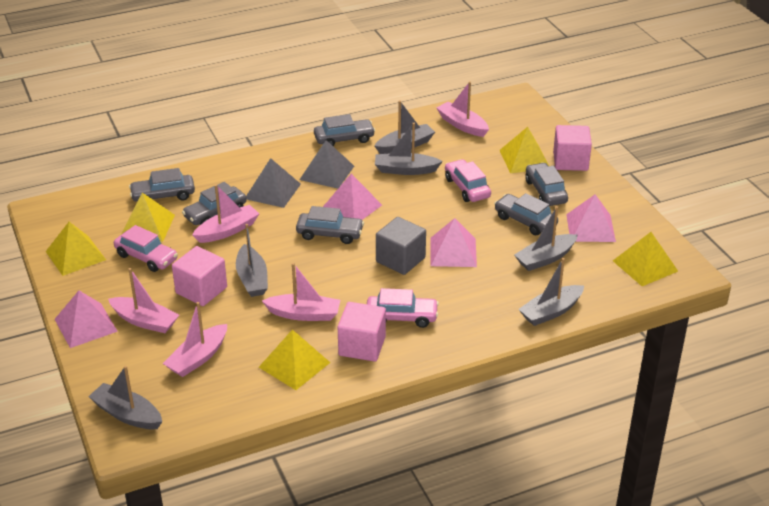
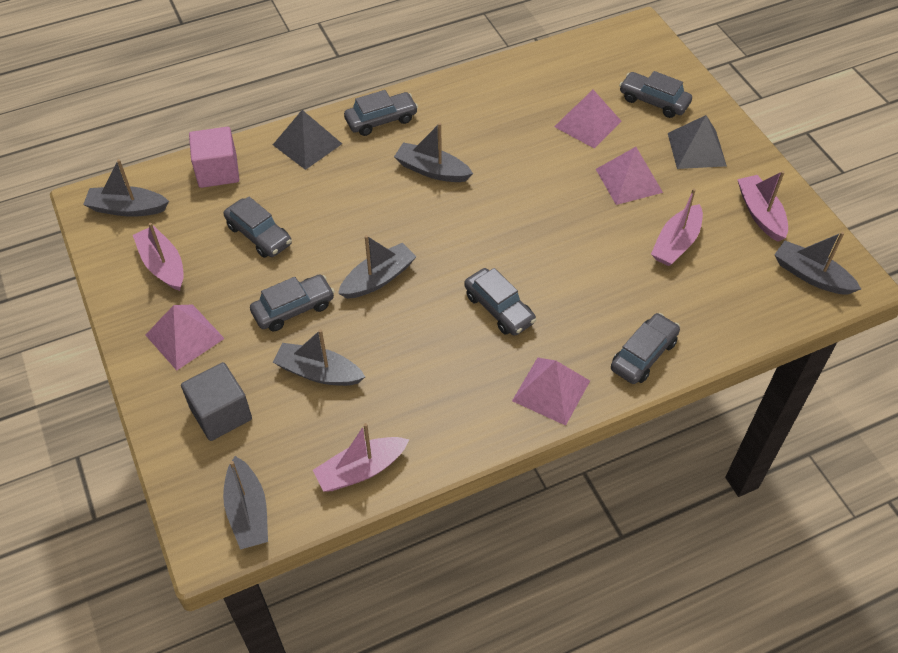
pink boat: [108,268,179,333] [163,302,227,377] [192,184,259,243] [262,263,340,321] [437,81,489,137] = 5 -> [133,223,184,291] [313,423,409,492] [651,188,703,266] [737,171,788,242] = 4
pink car: [114,225,178,272] [367,288,439,328] [445,159,491,202] = 3 -> none = 0
pink cube: [172,246,227,306] [338,302,386,362] [553,125,592,171] = 3 -> [189,127,239,188] = 1
yellow pyramid: [46,222,106,276] [121,193,175,242] [259,330,330,390] [499,127,549,173] [613,232,678,286] = 5 -> none = 0

